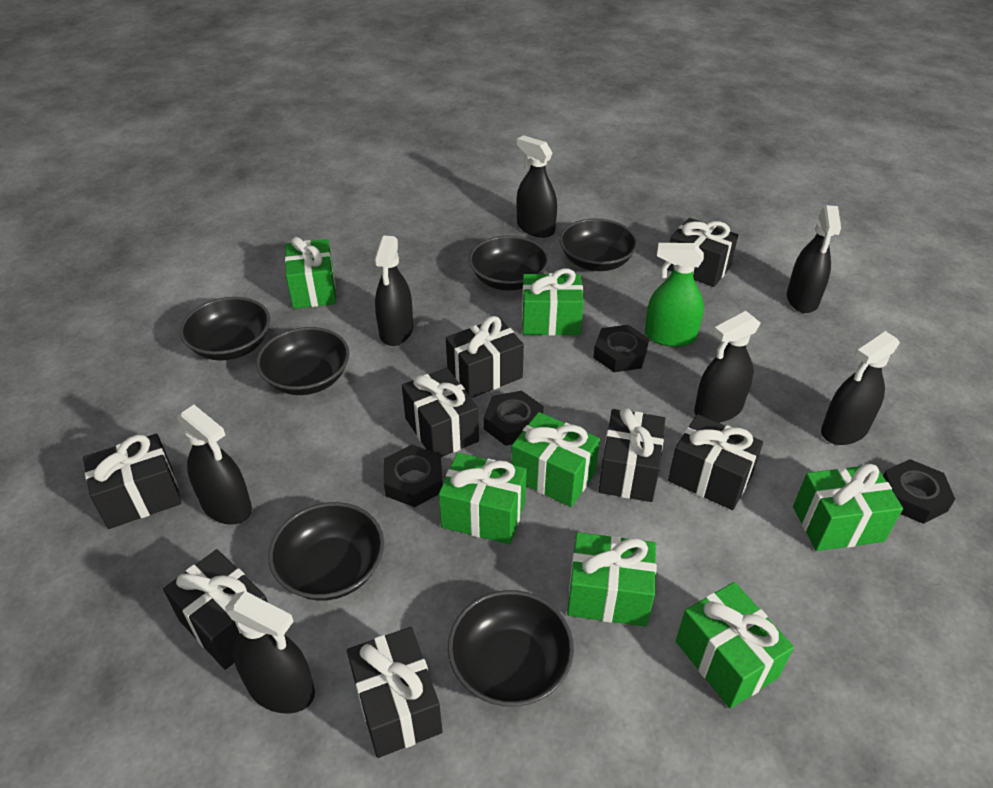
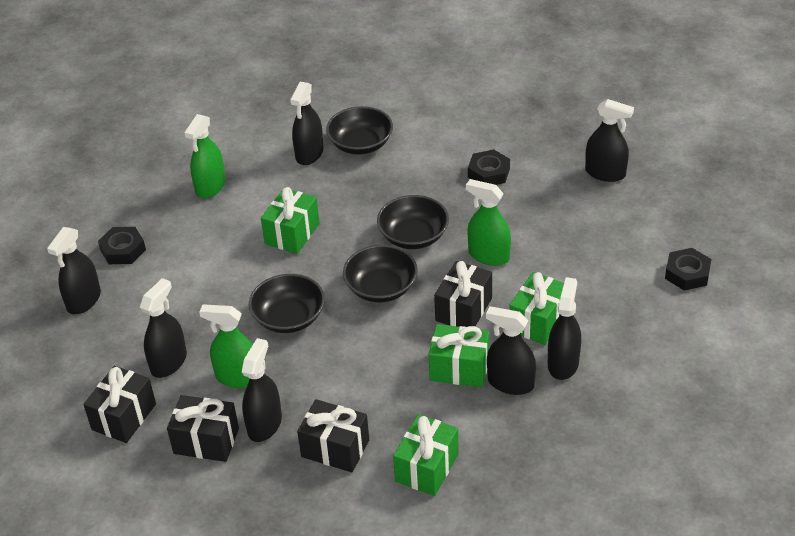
black bowl: [180,297,270,361] [256,327,349,395] [268,502,384,601] [448,590,574,707] [469,236,549,291] [559,218,638,271] = 6 -> [249,274,325,333] [326,106,393,155] [343,245,418,303] [377,195,449,249] = 4
black gift: [83,434,182,529] [163,549,268,670] [347,627,443,758] [402,368,479,457] [446,316,524,398] [598,408,665,502] [667,218,738,287] [668,414,763,510] = 8 -> [83,366,156,443] [167,395,239,462] [297,399,369,472] [434,261,492,327] = 4
black nut: [384,445,443,507] [484,391,543,446] [593,325,649,372] [883,459,955,524] = 4 -> [98,227,146,264] [468,149,510,185] [665,248,711,291] = 3
green gift: [285,237,336,309] [439,453,527,544] [511,412,600,507] [522,269,584,335] [567,532,657,627] [676,582,794,709] [793,464,903,551] = 7 -> [261,187,320,254] [393,414,459,496] [429,324,490,388] [509,272,564,345] = 4
green spray bottle: [645,243,704,347] = 1 -> [184,114,226,198] [199,305,253,388] [466,179,511,266] = 3

